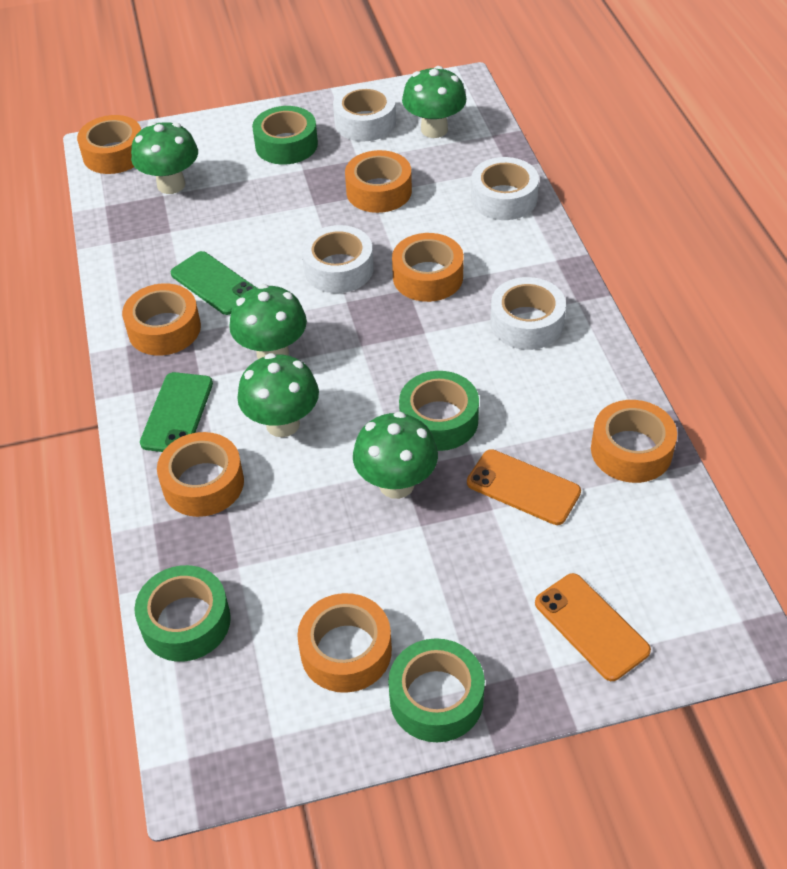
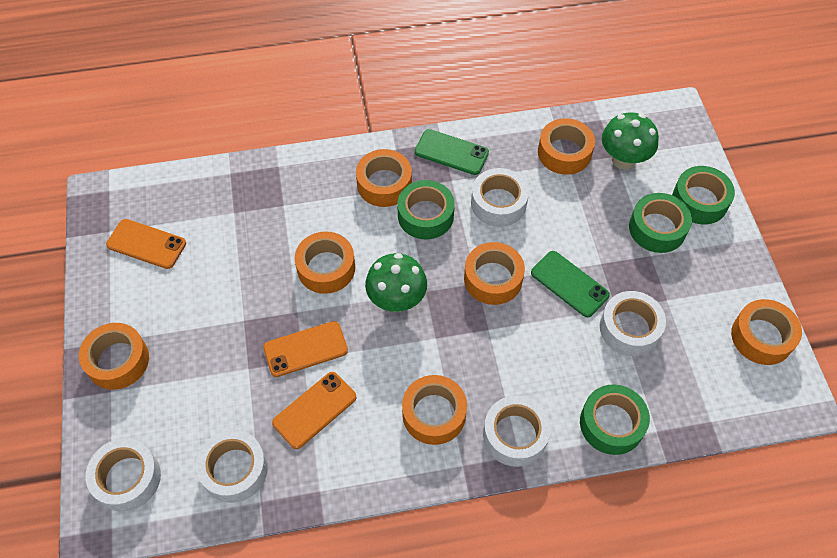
green mushroom: [131,122,198,194] [229,284,307,359] [237,353,319,437] [353,412,438,499] [402,66,467,138] = 5 -> [365,253,427,312] [602,112,659,170] = 2
orange phone: [467,449,581,525] [535,573,651,681] = 2 -> [106,219,186,269] [263,321,348,377] [272,372,357,449] = 3
white tape: [302,225,374,293] [333,84,396,141] [471,157,539,220] [490,277,566,350] = 4 -> [86,438,161,512] [196,430,268,503] [471,168,529,227] [483,396,551,467] [600,291,666,356] = 5

